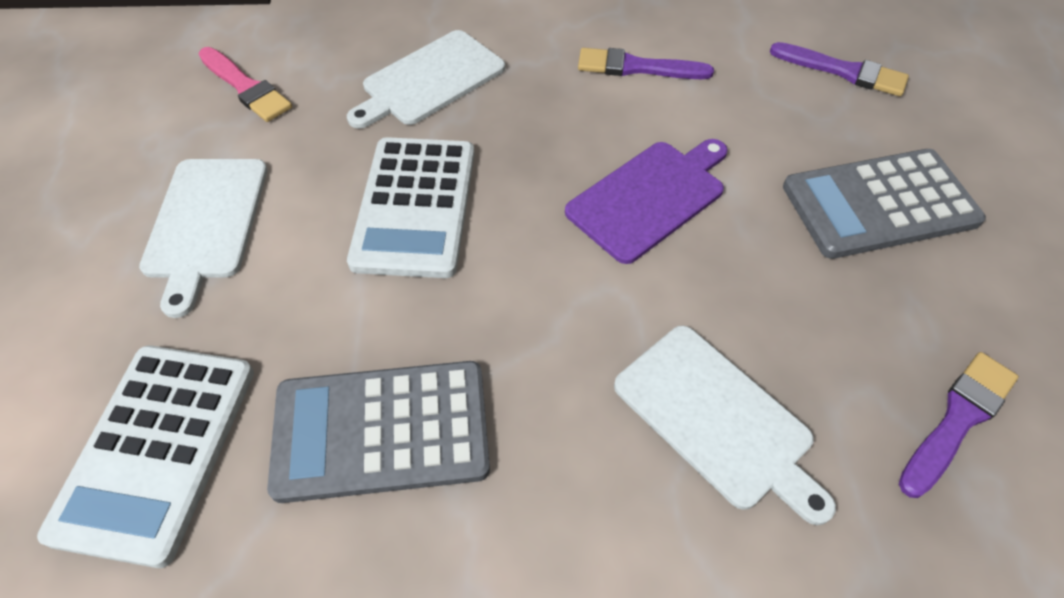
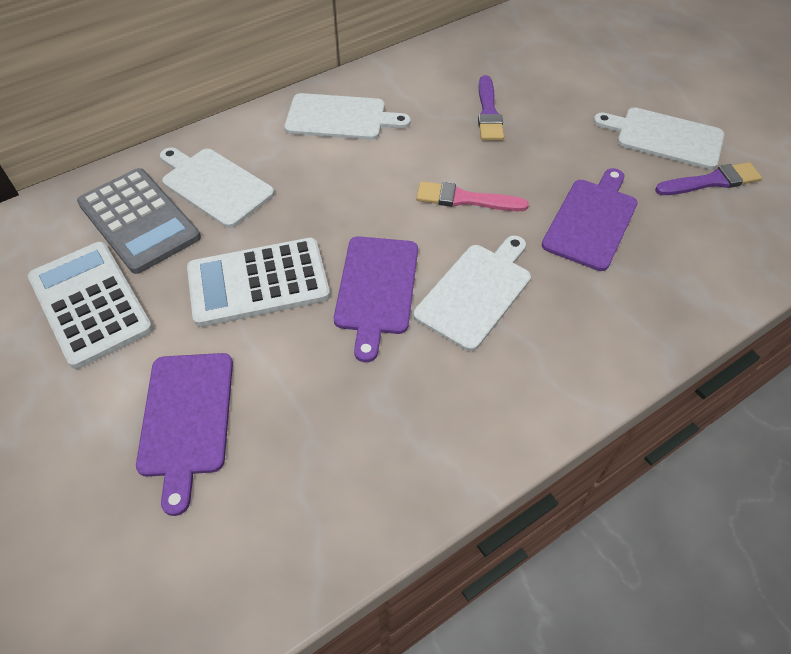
grey calculator: [267,361,490,503] [783,149,986,259] = 2 -> [77,168,201,274] = 1
purple brush: [578,48,714,79] [770,42,909,96] [899,352,1019,498] = 3 -> [478,75,504,140] [655,162,762,195] = 2
purple cutting board: [565,139,728,264] = 1 -> [136,353,233,516] [334,236,418,362] [542,168,638,271] = 3
white cutting board: [139,159,267,318] [347,30,505,129] [614,326,836,525] = 3 -> [160,147,275,228] [284,93,411,140] [414,236,531,351] [593,107,724,170] = 4

